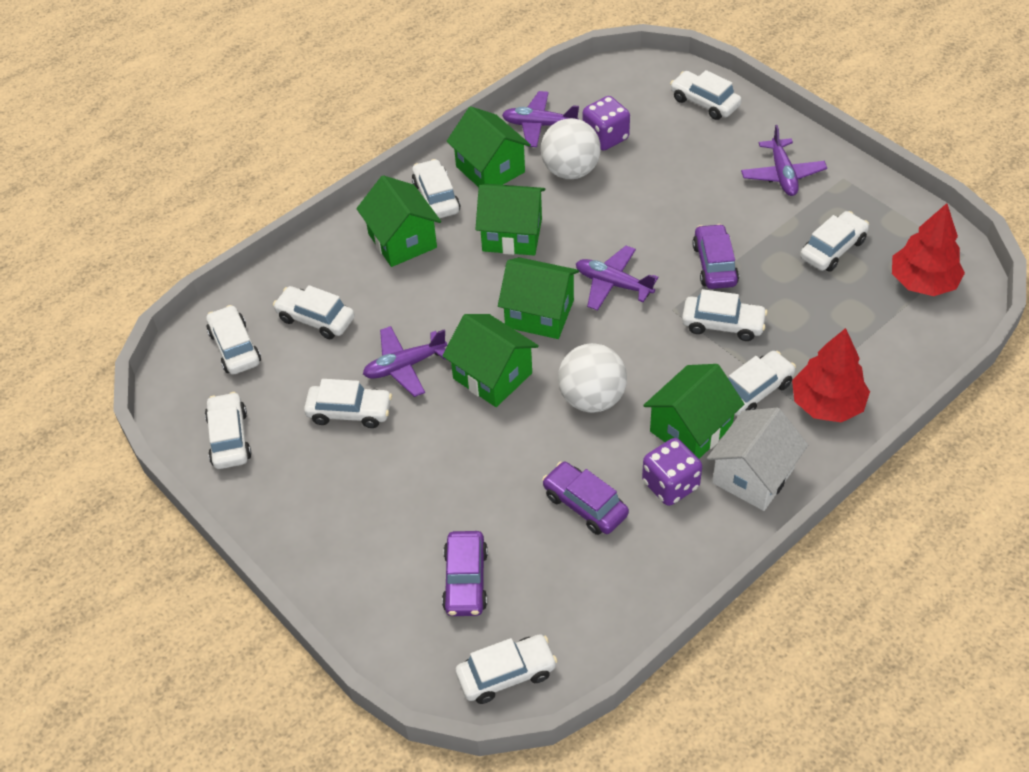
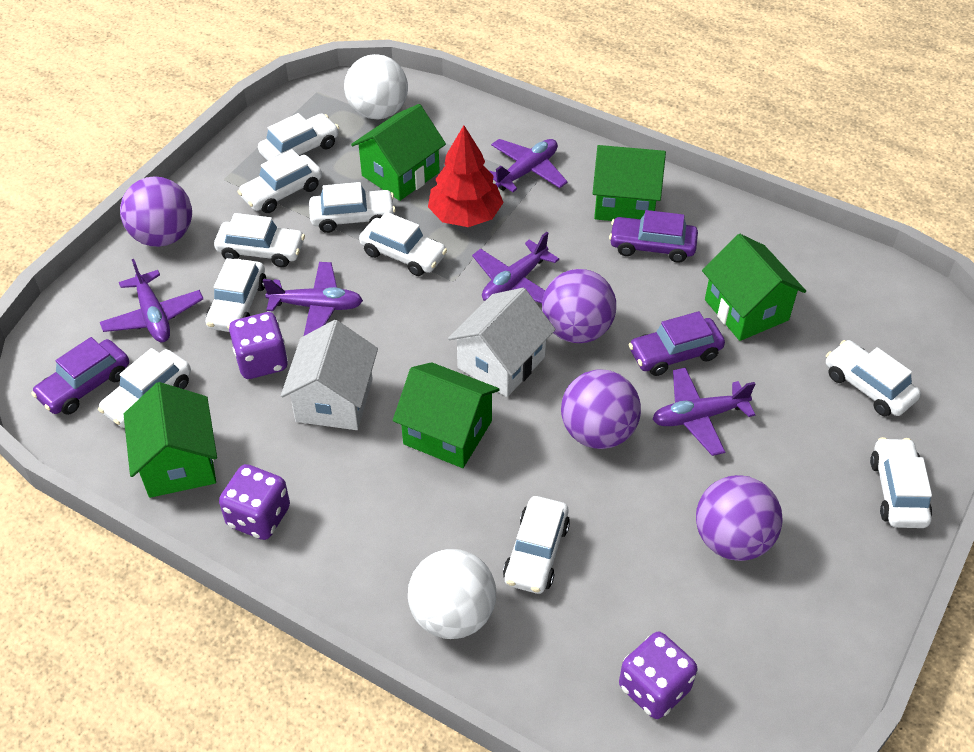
green house: [357,175,441,267] [443,314,539,407] [447,106,531,187] [475,184,545,255] [498,257,579,339] [643,364,744,459] = 6 -> [123,382,217,498] [351,104,446,201] [393,362,500,468] [593,145,666,221] [702,234,806,341] = 5
purple ball: none = 0 -> [120,176,192,247] [542,269,616,343] [561,370,641,449] [696,475,783,561] = 4
purple dice: [583,96,630,151] [642,438,702,506] = 2 -> [219,464,290,540] [229,312,288,379] [619,632,697,719] = 3
purple plane: [363,326,447,397] [502,91,579,147] [576,246,658,311] [741,125,827,196] = 4 -> [100,259,203,342] [263,262,363,336] [472,232,559,304] [490,139,568,192] [652,368,755,456] = 5
red tree: [792,328,870,422] [892,203,965,296] = 2 -> [428,125,504,227] = 1
white house: [707,407,808,511] = 1 -> [281,320,378,430] [448,288,556,397] = 2

